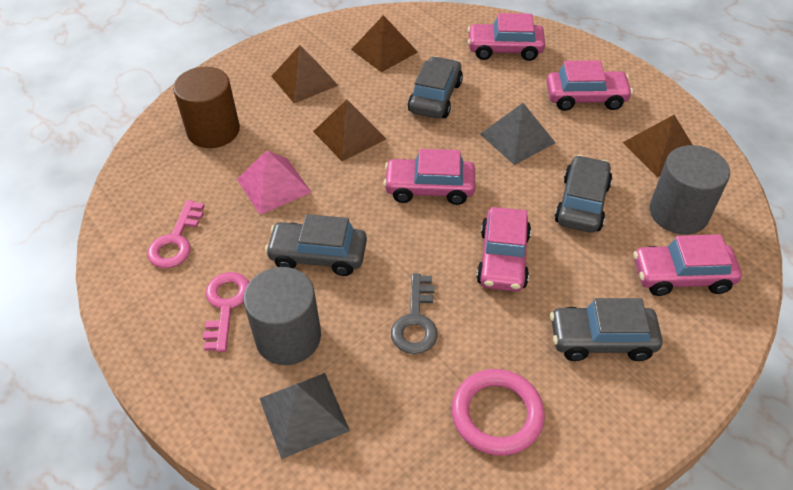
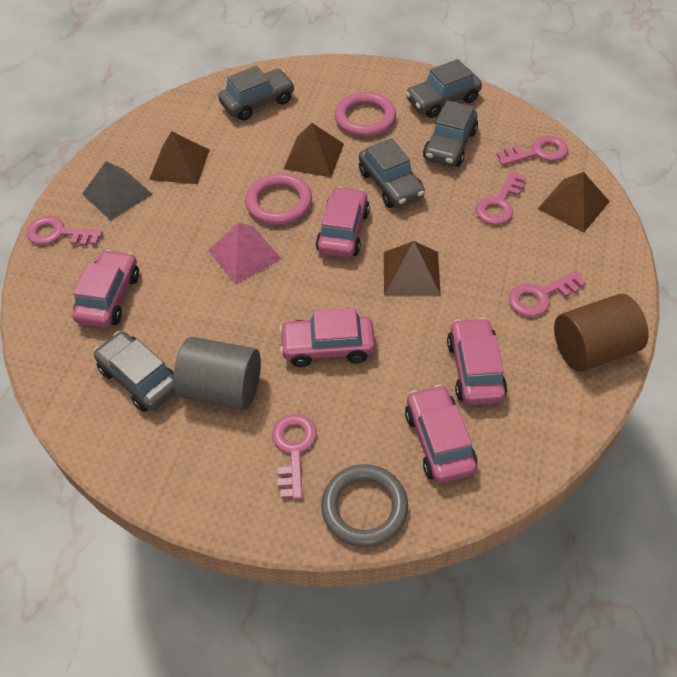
grey car: [265,214,367,276] [408,56,463,118] [550,298,663,361] [555,155,613,233] = 4 -> [93,331,175,412] [218,66,295,121] [359,138,425,208] [405,59,482,118] [423,100,478,167] = 5
grey cylinder: [243,267,321,365] [649,145,730,235] = 2 -> [173,337,261,410] = 1
grey key: [391,273,438,354] = 1 -> none = 0
grey pyramid: [259,373,350,459] [480,103,555,165] = 2 -> [82,161,152,221] = 1
grey ring: none = 0 -> [321,464,408,547] = 1
pink key: [147,200,204,268] [203,272,249,352] = 2 -> [26,216,103,246] [272,414,317,500] [476,171,526,225] [496,135,568,166] [509,270,586,317] = 5
pink ring: [452,369,545,456] = 1 -> [245,173,312,225] [335,92,396,137] = 2

